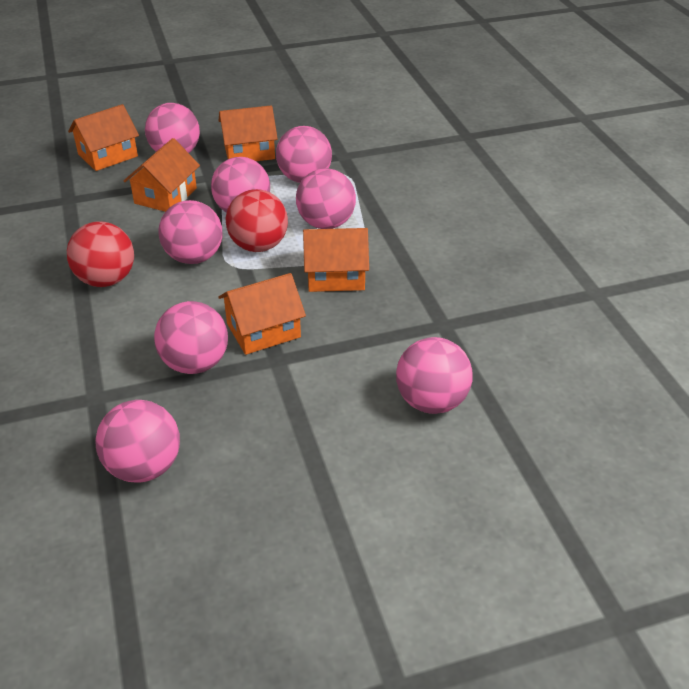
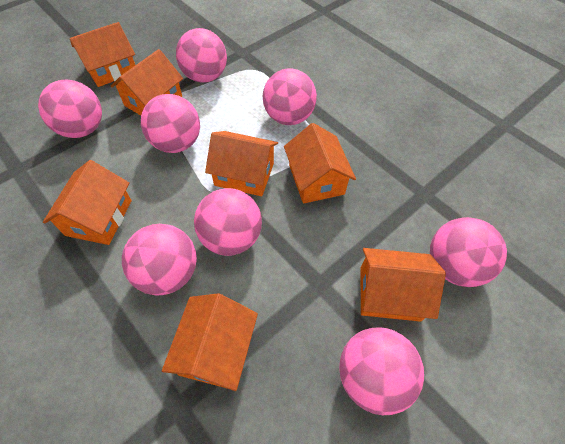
orange house: [68,104,139,171] [124,138,200,212] [218,273,306,355] [219,105,278,161] [303,228,369,292] = 5 -> [43,160,132,245] [70,22,135,87] [111,49,183,115] [162,293,258,391] [205,131,278,196] [284,123,356,204] [361,248,446,322] = 7
red ball: [67,221,134,287] [225,189,288,252] = 2 -> none = 0

